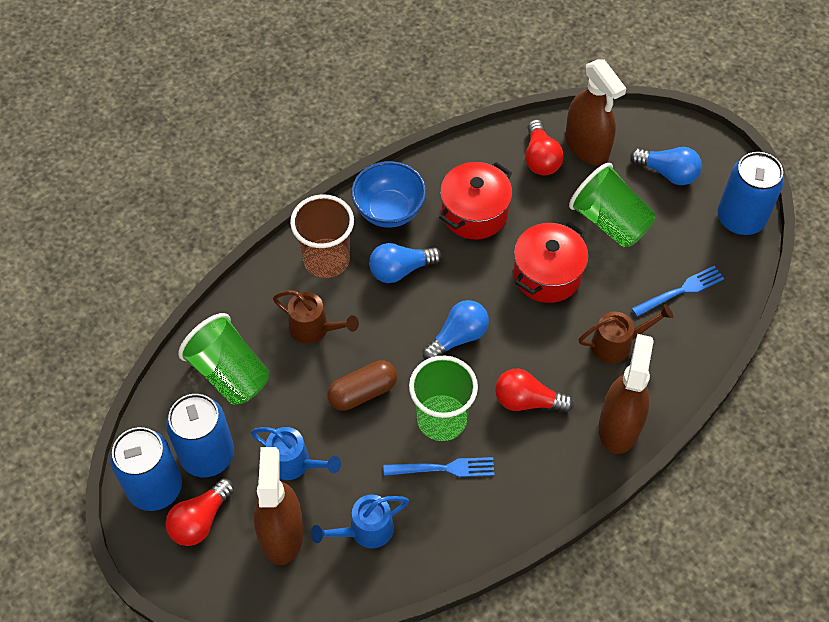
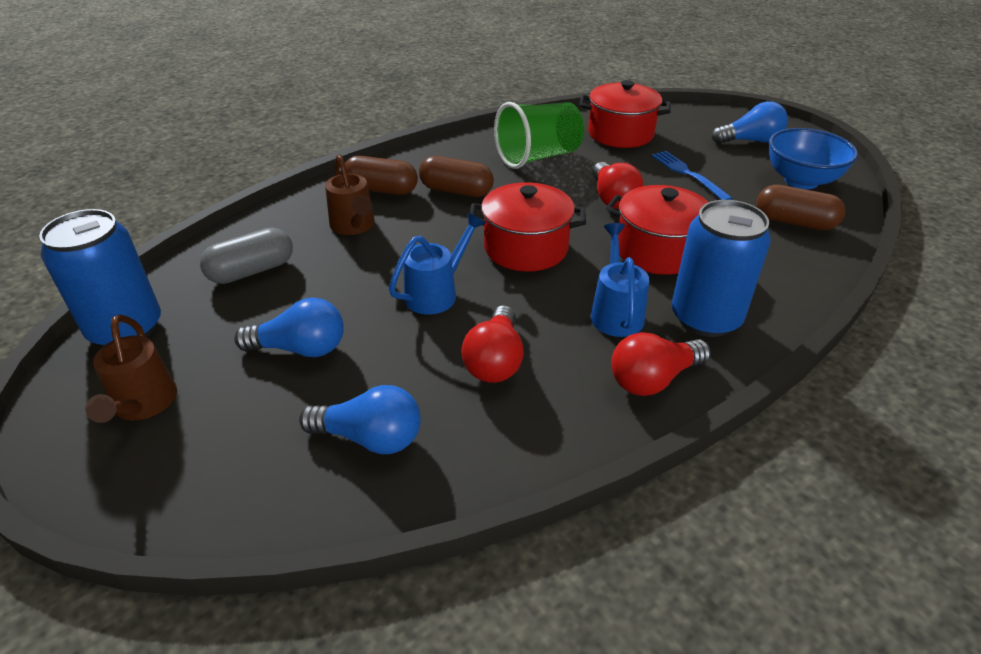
blue can: [110,427,182,511] [166,394,234,477] [718,152,784,235] = 3 -> [39,209,161,346] [672,200,771,337] = 2
blue fork: [384,457,494,477] [631,266,724,317] = 2 -> [651,151,733,200] = 1
brown capsule: [327,360,397,411] = 1 -> [345,156,418,195] [419,156,494,197] [756,185,846,230] = 3
brown cup: [290,195,354,278] = 1 -> none = 0
brown spray bottle: [254,447,304,565] [566,59,627,165] [599,334,654,454] = 3 -> none = 0
green cup: [178,313,269,405] [409,355,478,441] [569,163,655,247] = 3 -> [494,102,584,169] = 1
grey capsule: none = 0 -> [200,228,293,284] = 1
red pot: [439,162,512,239] [514,222,589,303] = 2 -> [470,182,586,272] [579,80,671,148] [606,185,708,275] = 3

